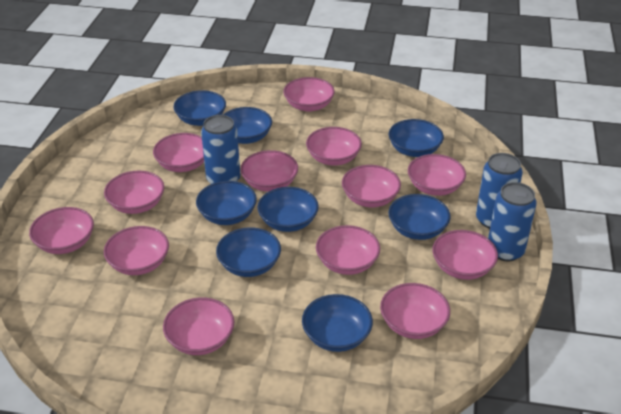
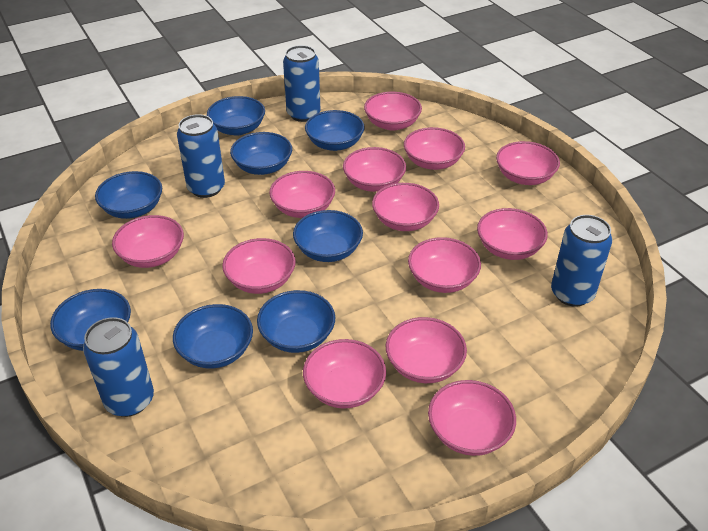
blue can: [201,115,240,184] [476,153,523,229] [488,182,537,262] = 3 -> [83,317,154,417] [177,114,225,198] [283,45,320,122] [551,215,612,307] = 4

